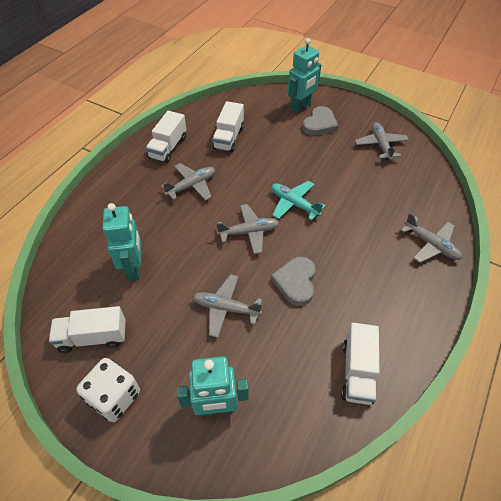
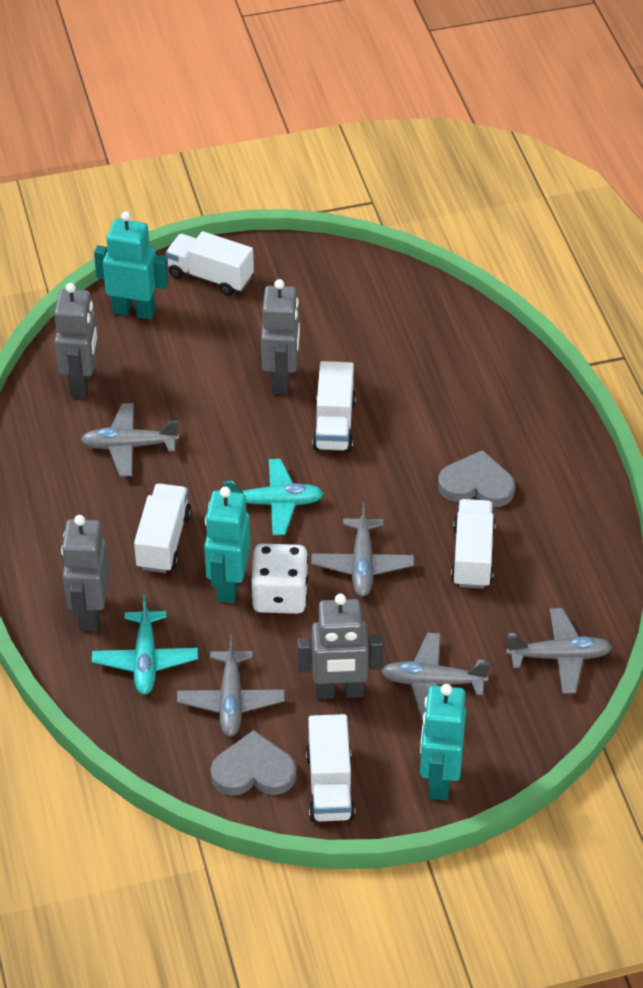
grey robot: none = 0 -> [54,283,99,398] [61,515,109,631] [261,279,300,394] [297,594,383,699] = 4
turquoise plane: [272,181,326,221] = 1 -> [92,595,198,695] [223,459,324,535] = 2
white truck: [49,306,126,353] [146,111,186,163] [212,101,244,152] [341,323,379,405] = 4 -> [134,483,191,573] [166,231,254,296] [306,714,355,822] [312,361,356,452] [451,499,495,589] = 5

